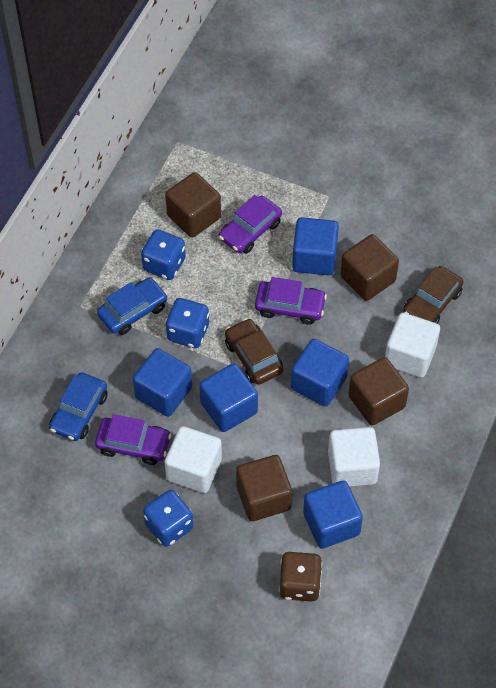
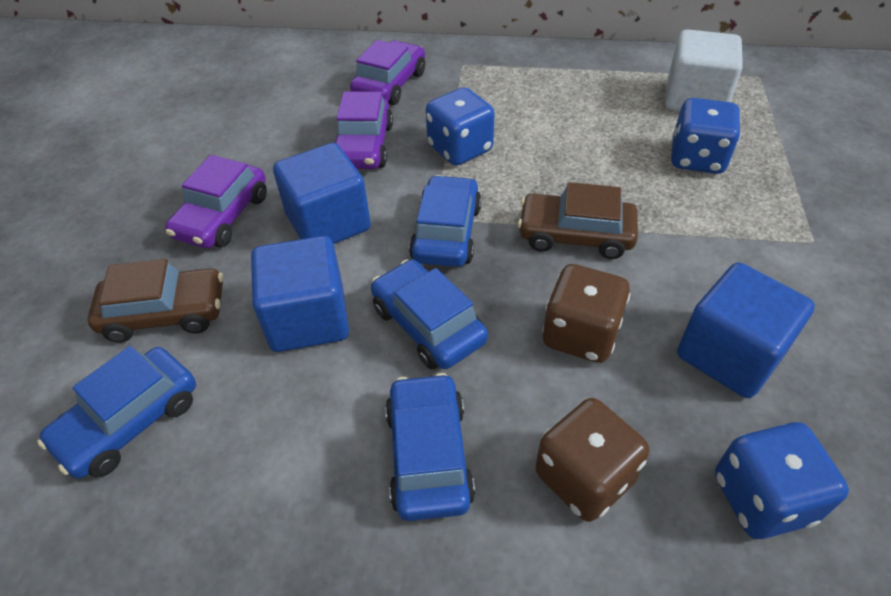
blue car: [49,373,108,441] [97,277,168,335] = 2 -> [37,346,196,479] [371,259,488,370] [385,373,475,521] [409,175,482,267] = 4
blue cube: [133,348,192,417] [199,363,258,432] [291,339,349,407] [292,217,339,275] [303,480,363,549] = 5 -> [251,236,349,352] [273,143,371,244] [677,262,815,398] = 3
brown cube: [165,172,221,238] [236,455,292,521] [340,234,399,301] [348,357,409,426] = 4 -> none = 0
brown dice: [279,552,322,602] = 1 -> [536,398,649,522] [542,264,630,363] = 2
white cube: [165,426,222,493] [328,427,380,487] [385,313,440,378] = 3 -> [665,29,743,112] = 1

